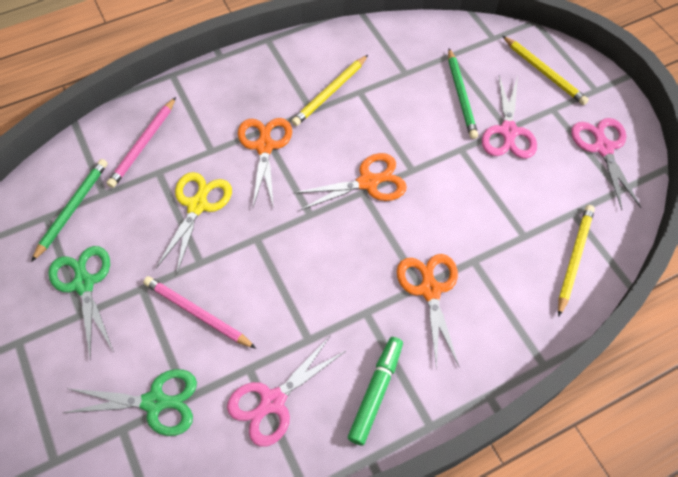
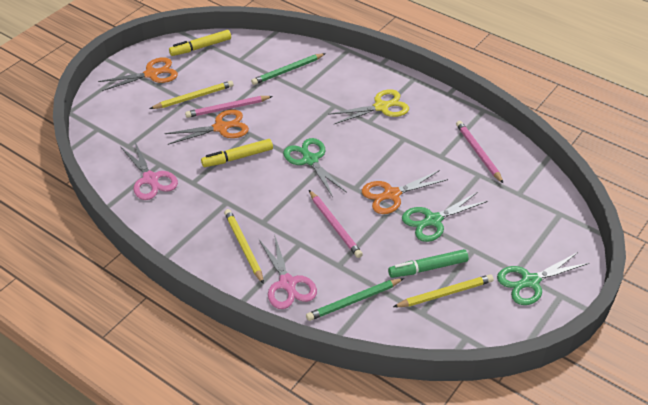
green scissors: [48,246,114,360] [63,369,197,436] = 2 -> [283,138,347,197] [402,192,488,242] [497,252,589,305] = 3
pink pencil: [107,97,176,188] [143,276,256,349] = 2 -> [185,96,273,118] [309,190,363,258] [456,121,504,184] = 3
pink scissors: [227,335,347,447] [482,76,537,159] [571,118,641,210] = 3 -> [120,140,178,200] [259,234,317,309] = 2
yellow marker: none = 0 -> [169,30,231,56] [201,139,273,167] = 2

